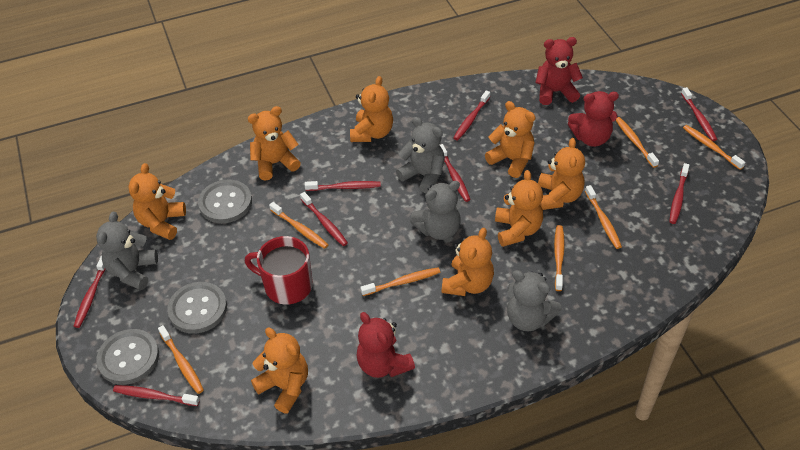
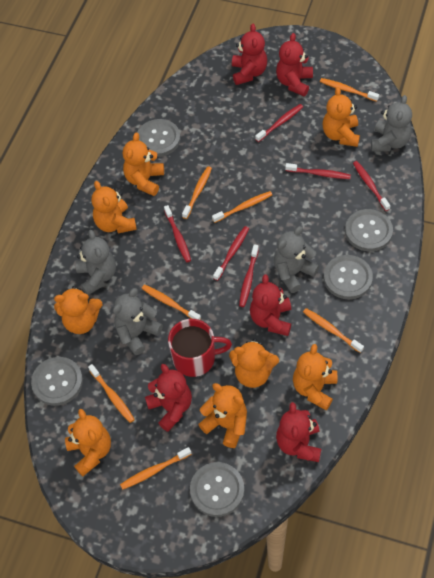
grey button: [96,329,159,385] [167,282,227,334] [198,179,252,223] = 3 -> [31,357,83,406] [137,119,181,157] [190,462,244,517] [324,255,373,299] [345,209,393,251] = 5
red teddy bear: [356,312,415,378] [535,37,583,105] [568,91,619,147] = 3 -> [145,364,192,432] [232,24,267,85] [250,274,291,336] [276,33,313,96] [276,402,321,462] = 5
red toothbrush: [74,256,106,328] [113,385,200,406] [300,192,348,246] [305,181,381,191] [440,144,471,202] [453,90,490,140] [669,163,689,224] [681,87,717,141] = 8 -> [164,205,191,262] [213,226,249,281] [239,244,259,307] [255,104,303,142] [285,163,351,179] [353,161,390,211] = 6

